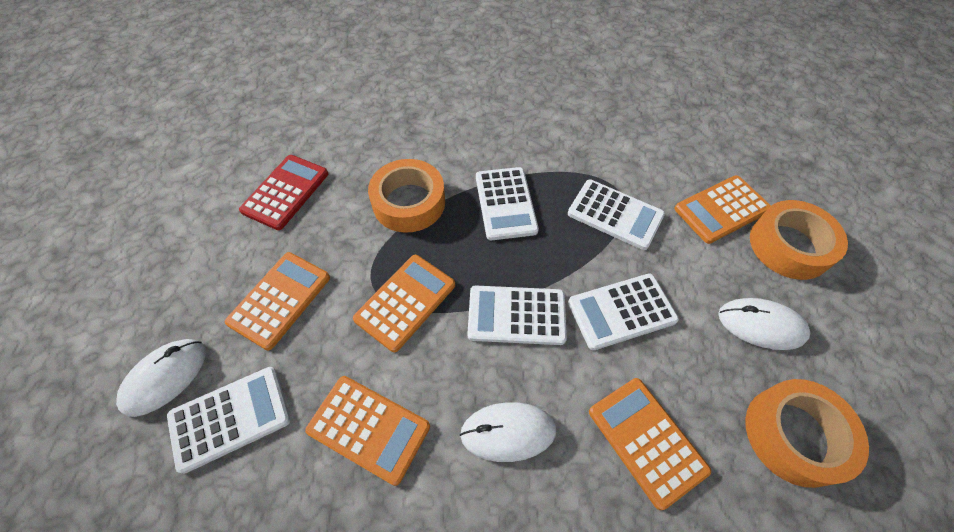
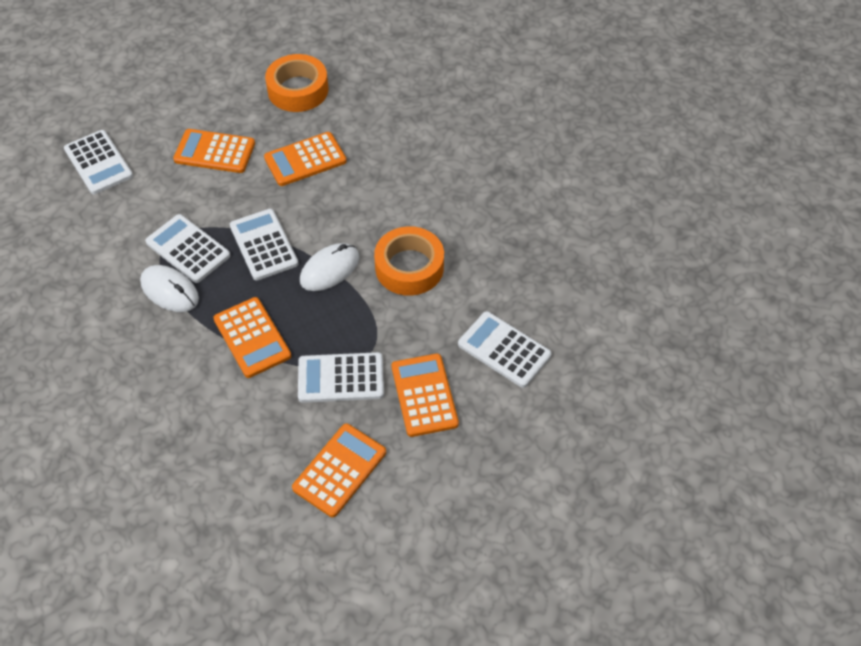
orange tape: [368,159,445,233] [745,379,869,488] [750,200,848,280] = 3 -> [265,54,328,112] [374,226,444,296] = 2
red calculator: [239,155,328,230] = 1 -> none = 0
white mouse: [116,339,206,417] [460,402,556,462] [718,298,811,350] = 3 -> [140,265,199,312] [300,243,359,291] = 2

